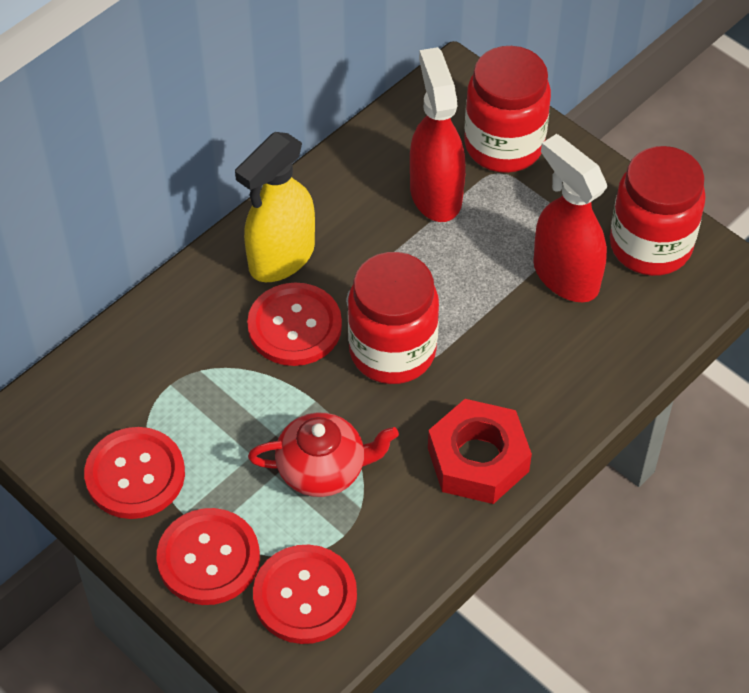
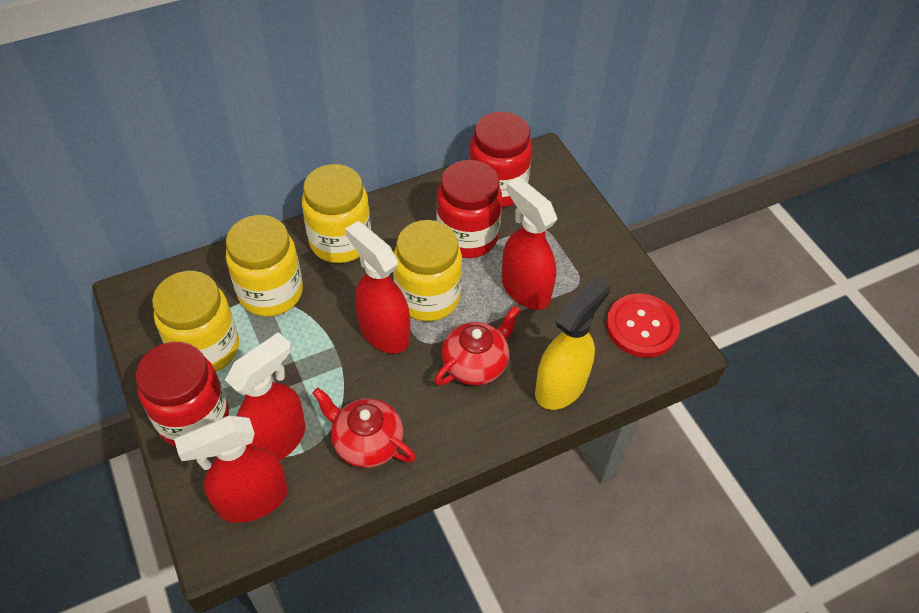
red button: [84,427,185,519] [157,508,260,605] [247,282,342,366] [253,545,357,644] = 4 -> [606,294,680,358] = 1
red nut: [428,399,532,504] = 1 -> none = 0
red spray bottle: [410,47,466,222] [533,134,607,302] = 2 -> [174,415,288,523] [225,332,305,461] [345,221,410,354] [502,177,557,310] = 4
red teapot: [248,413,399,497] = 1 -> [312,388,416,468] [434,305,521,386] = 2
yellow jar: none = 0 -> [152,271,239,372] [226,215,303,317] [302,164,371,263] [393,220,462,321] = 4

